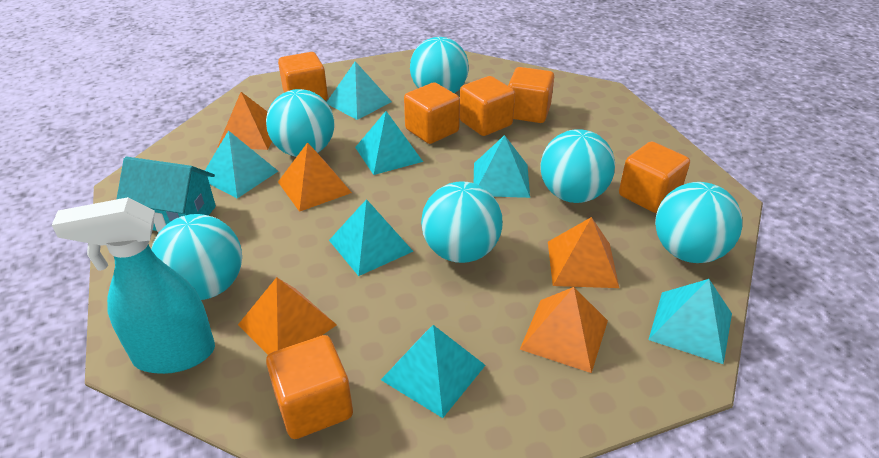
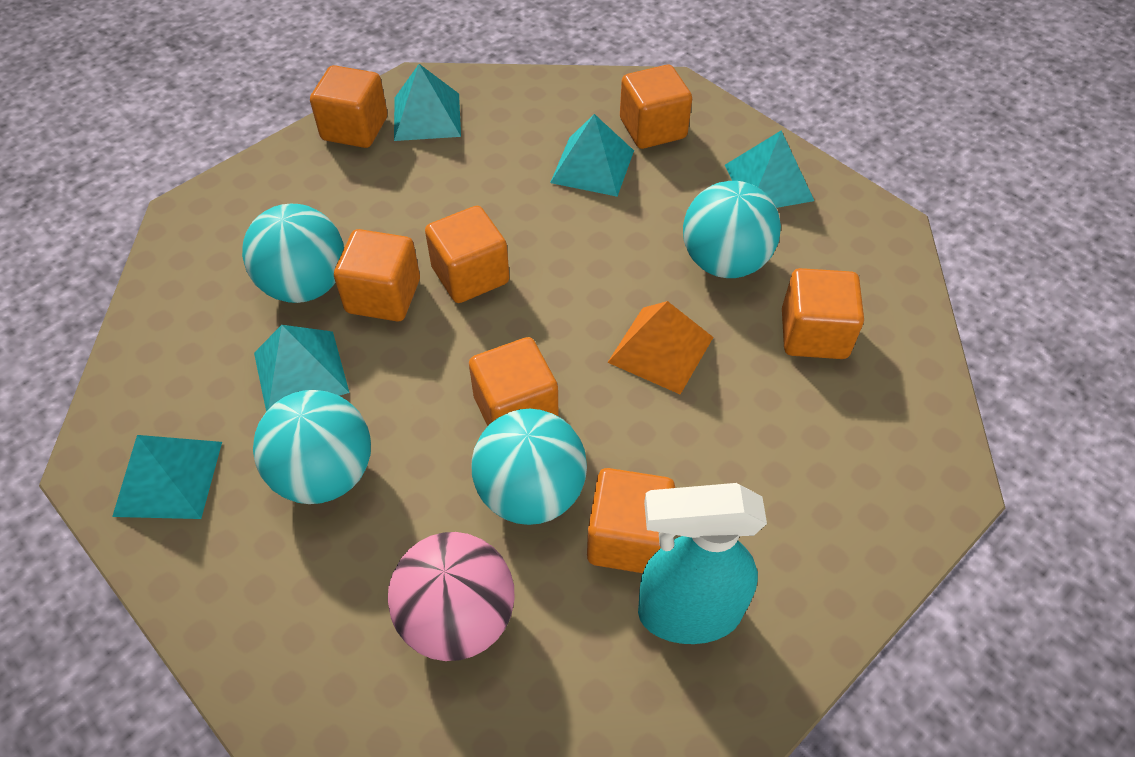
orange cube: [266,335,353,439] [278,52,328,100] [404,82,460,144] [460,76,515,136] [508,67,554,123] [619,141,690,213] = 6 -> [310,65,388,148] [334,229,420,321] [425,206,509,303] [469,337,559,426] [587,468,675,573] [620,65,692,149] [782,268,864,359] = 7
orange pyramid: [218,92,272,150] [238,277,337,355] [278,142,352,212] [520,287,608,373] [548,217,619,288] = 5 -> [607,301,713,394] = 1
pink ball: none = 0 -> [388,532,514,661] = 1
turquoise ball: [151,214,242,300] [266,89,334,157] [410,37,469,93] [421,181,502,263] [540,129,615,203] [655,182,743,263] = 6 -> [242,204,344,303] [253,390,371,504] [471,409,587,525] [683,181,781,278] = 4
turquoise house: [117,157,216,232] = 1 -> none = 0
turquoise pyramid: [205,130,278,199] [327,61,392,120] [329,199,414,276] [355,111,423,175] [381,325,486,418] [474,135,530,198] [649,279,732,364] = 7 -> [112,435,222,519] [254,325,349,412] [394,64,461,141] [550,114,634,197] [725,130,814,208] = 5

